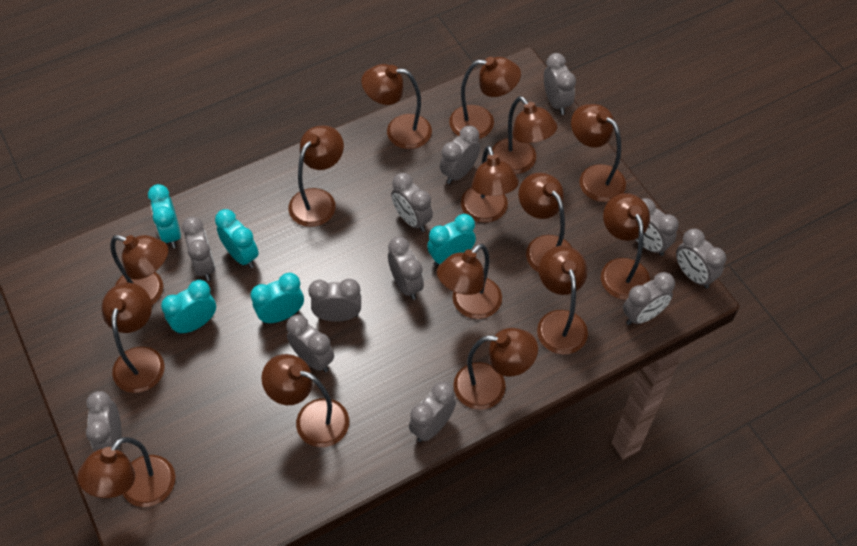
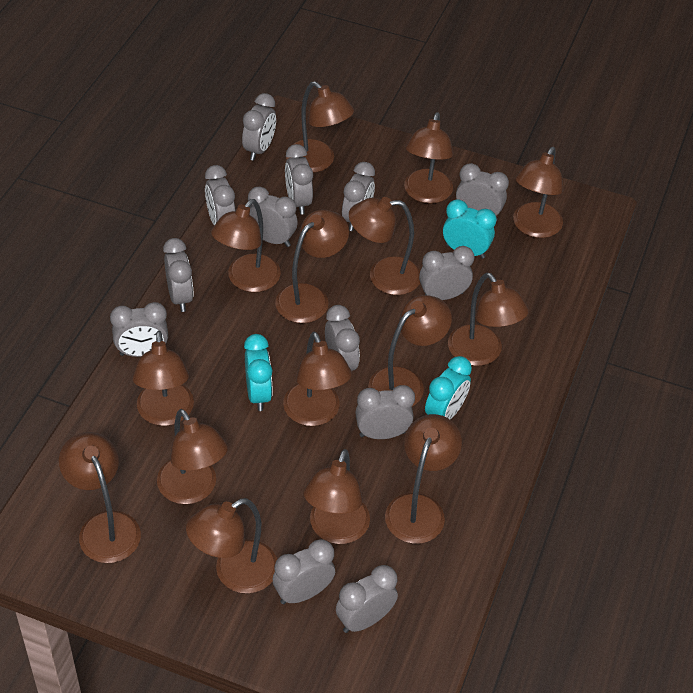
grey clock: [86,391,122,452] [182,217,216,281] [286,315,334,372] [308,279,361,322] [388,237,424,300] [391,173,433,232] [409,382,456,442] [440,126,480,184] [544,53,576,115] [623,272,675,325] [635,198,679,256] [676,229,726,289] = 12 -> [110,302,168,357] [163,238,194,312] [205,165,236,225] [242,93,276,161] [248,187,298,247] [273,539,335,604] [285,144,313,215] [325,305,360,371] [336,565,398,633] [342,162,375,231] [355,385,415,439] [419,246,474,300] [456,163,509,221] = 13
turquoise clock: [148,184,181,248] [161,280,216,335] [215,209,259,268] [251,273,304,324] [427,214,476,266] = 5 -> [244,334,273,411] [425,356,472,419] [443,199,497,259] = 3

